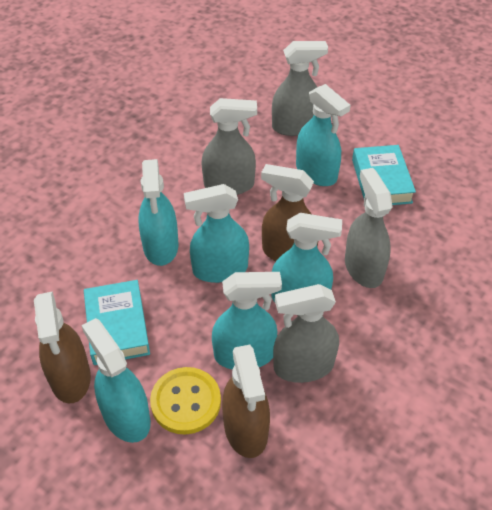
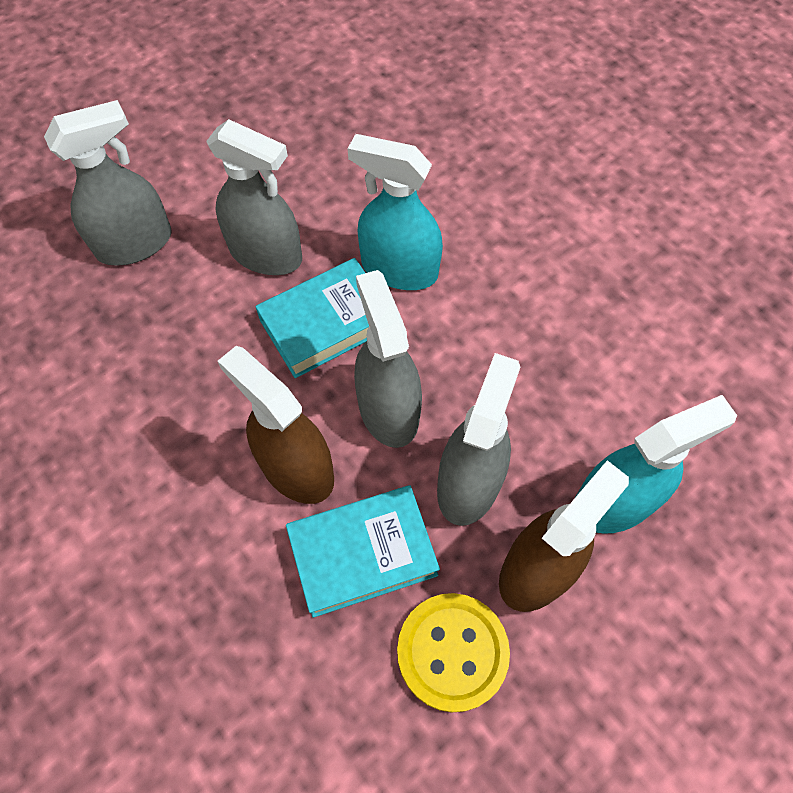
brown spray bottle: [34,291,91,403] [222,345,270,458] [261,164,318,261] = 3 -> [217,346,334,504] [499,460,629,612] = 2
turquoise spray bottle: [81,318,151,443] [138,159,178,266] [184,184,249,283] [212,272,282,370] [271,213,342,302] [296,84,351,186] = 6 -> [347,134,443,290] [576,395,737,534] = 2

